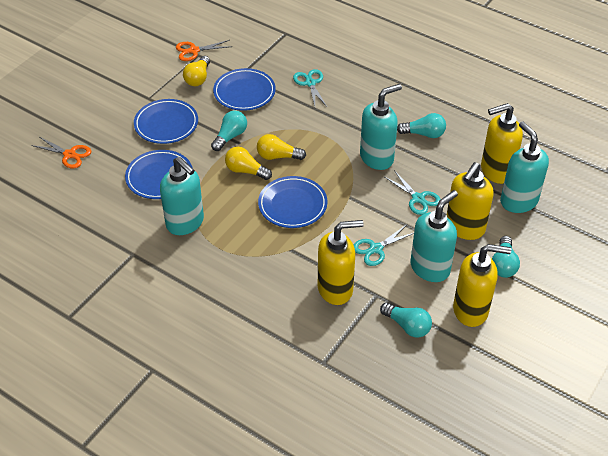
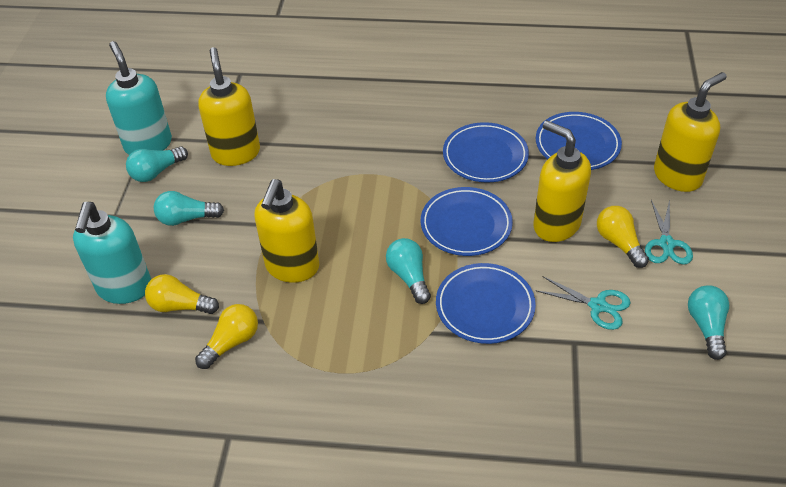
orange scissors: [31,137,91,169] [176,40,232,61] = 2 -> none = 0
turquoise scissors: [293,69,327,107] [354,225,414,266] [385,170,441,215] = 3 -> [535,276,630,330] [645,200,693,264] = 2
turquoise soap dispenser: [160,157,204,235] [360,84,402,170] [411,190,458,282] [500,121,549,213] = 4 -> [73,202,151,304] [106,41,172,155] = 2

